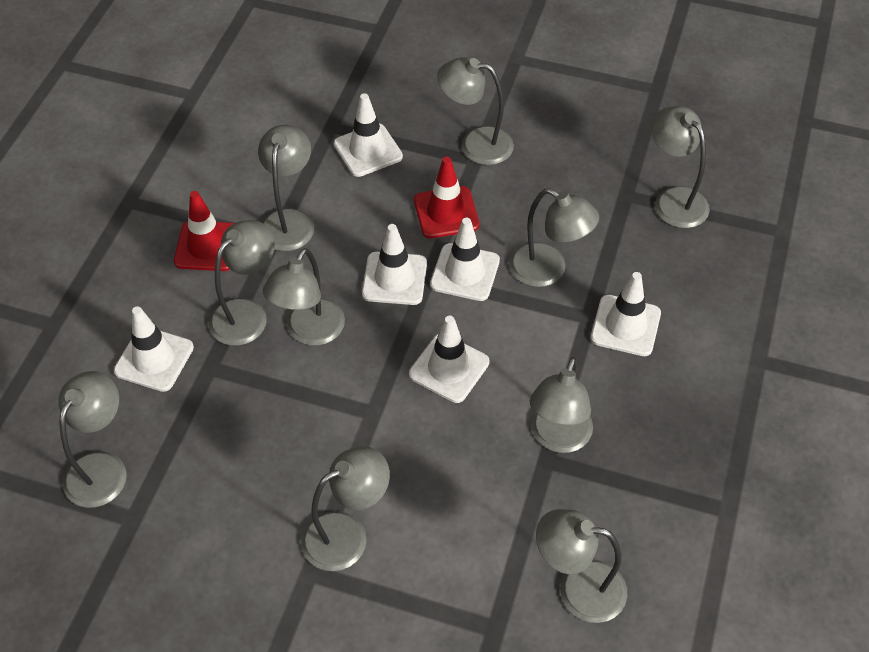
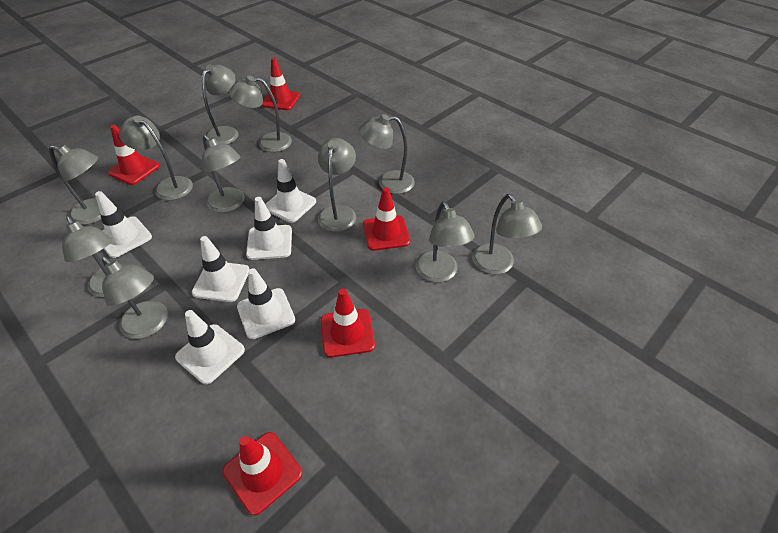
grey lamp: [59,371,127,508] [209,220,275,346] [258,125,314,251] [263,248,345,346] [301,446,390,571] [437,57,514,165] [509,188,599,287] [530,357,593,453] [536,509,627,623] [651,106,710,228] = 10 -> [49,145,101,225] [62,216,125,297] [101,257,168,339] [119,115,193,200] [202,64,238,144] [202,135,245,213] [229,76,292,152] [318,138,356,232] [359,114,415,194] [415,202,475,282] [472,194,542,274] = 11
red traffic cone: [174,191,234,271] [414,157,480,238] = 2 -> [108,125,160,185] [222,432,302,515] [261,58,300,110] [321,289,375,357] [363,187,410,251] = 5

